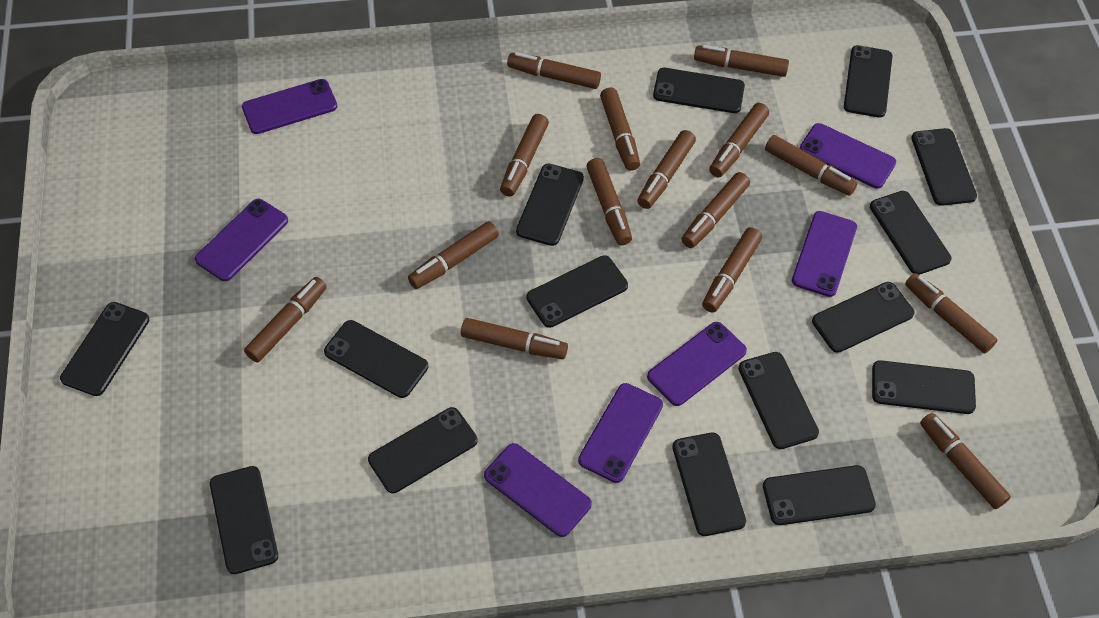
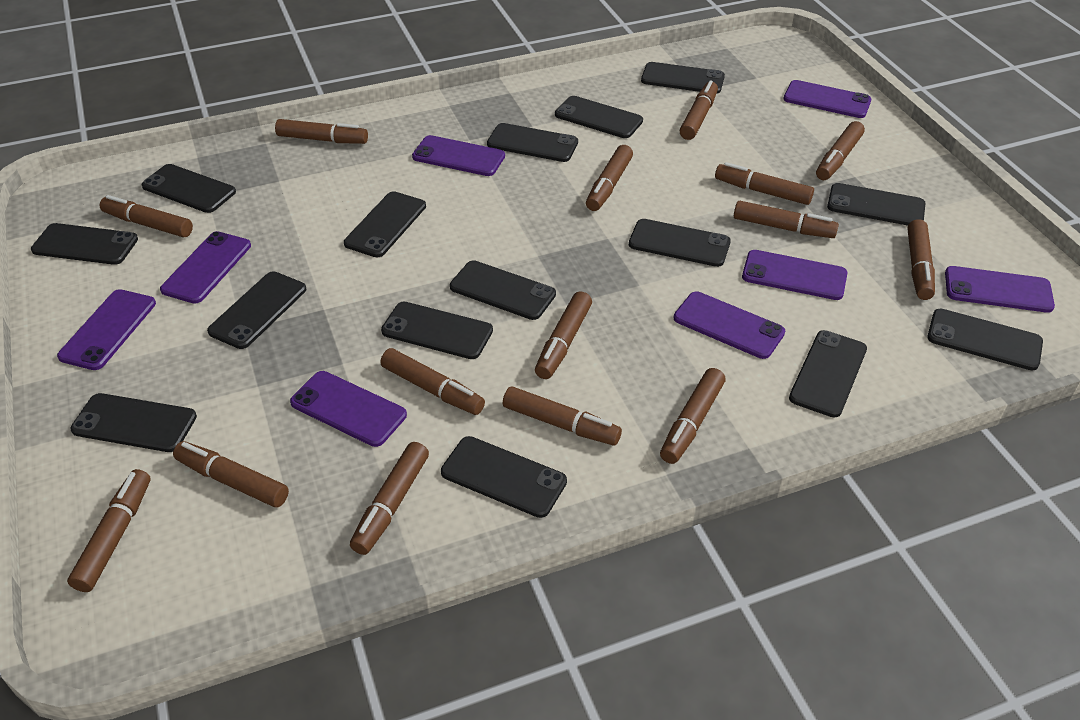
purple phone: [195,199,288,281] [242,79,337,134] [484,443,592,537] [578,383,663,483] [647,322,747,406] [792,211,857,297] [799,123,896,189] = 7 -> [57,289,156,370] [160,231,251,304] [290,371,407,447] [412,135,505,176] [674,291,785,359] [742,250,847,300] [784,80,872,118] [945,266,1055,313] = 8

